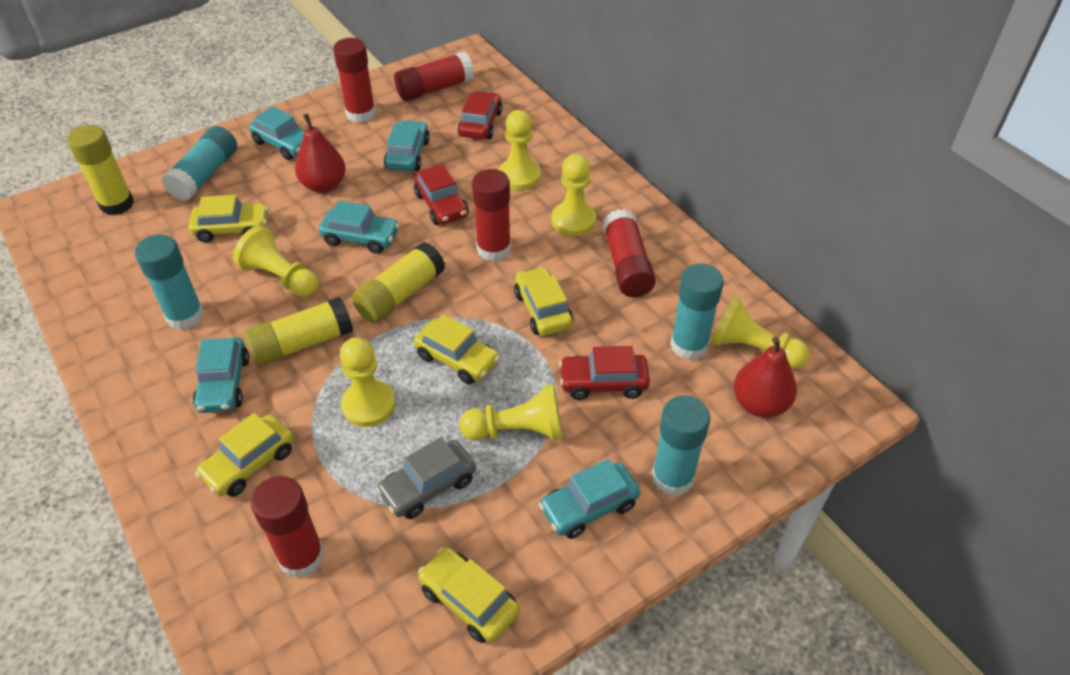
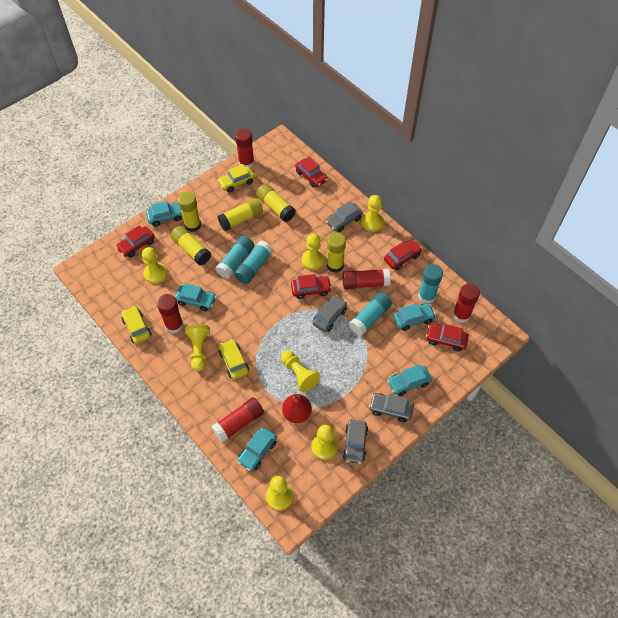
grey car: [376,437,476,519] = 1 -> [312,295,347,332] [326,201,363,232] [343,420,368,464] [369,393,414,422] = 4
red car: [414,164,469,225] [458,91,502,139] [559,346,650,400] = 3 -> [116,225,155,258] [291,274,332,299] [295,157,328,188] [384,240,422,270] [426,324,469,351] = 5
red pear: [295,113,346,193] [734,337,797,418] = 2 -> [282,394,312,423] = 1
yellow car: [188,195,269,242] [195,413,294,497] [414,314,500,384] [418,547,520,643] [514,266,573,336] = 5 -> [121,306,152,344] [217,164,255,193] [219,339,249,380] = 3
yellow glue stick: [67,125,134,215] [244,297,353,366] [352,242,445,323] = 3 -> [171,226,211,265] [178,192,201,232] [218,198,263,231] [256,184,296,222] [327,233,346,273] = 5
yellow pawn: [233,226,319,297] [340,337,396,427] [459,384,562,441] [499,110,541,190] [552,154,596,236] [711,297,809,369] = 6 -> [142,247,167,284] [185,324,210,371] [266,476,293,510] [281,350,321,392] [302,234,325,270] [312,425,338,460] [361,195,384,232] = 7

